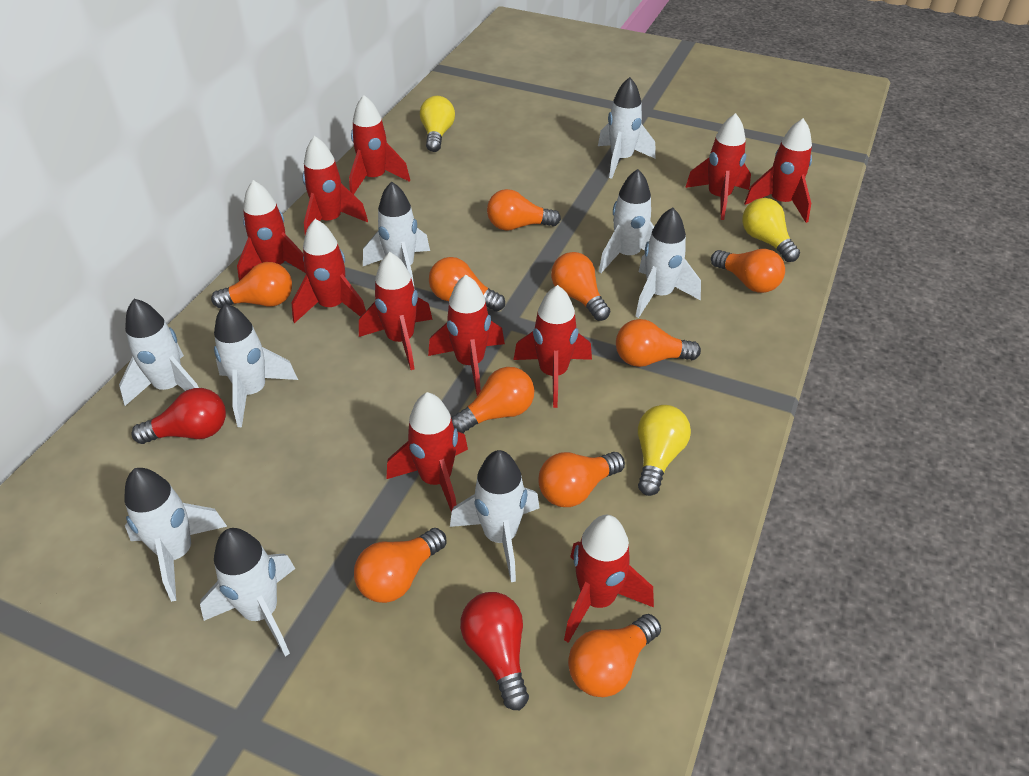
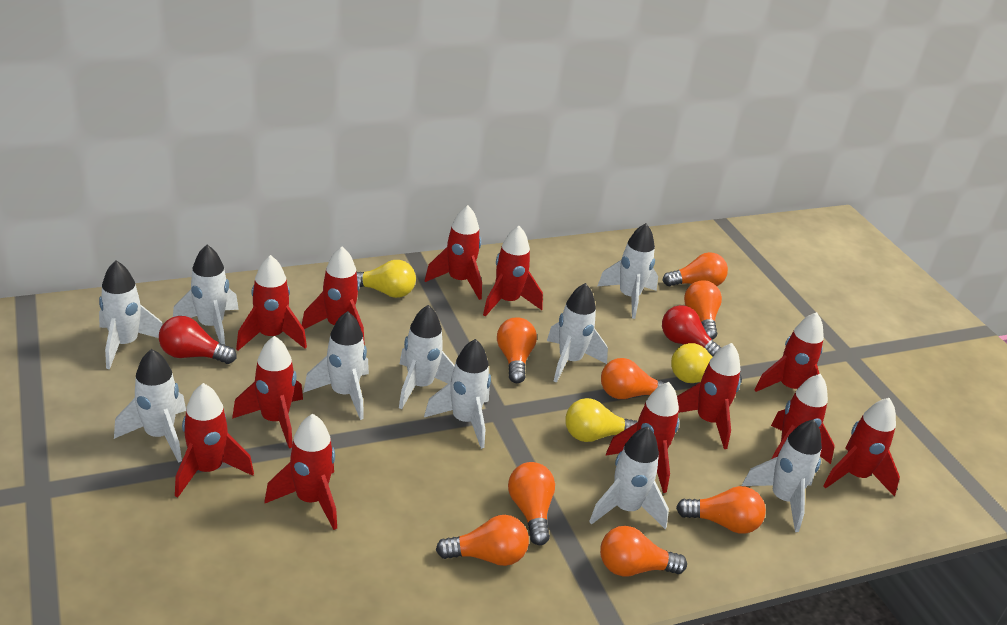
orange light bulb: [211,262,292,308] [354,528,447,603] [429,257,505,312] [451,367,534,433] [487,189,561,231] [538,452,625,507] [551,252,610,321] [568,614,661,697] [616,319,701,367] [711,249,785,293] = 10 -> [436,515,529,566] [497,317,537,383] [508,462,555,545] [600,526,687,577] [601,358,666,399] [663,252,728,286] [676,486,766,534] [684,280,722,340] = 8
red rocket: [237,180,305,281] [292,219,366,323] [303,136,368,235] [349,95,410,195] [359,252,433,370] [386,392,468,513] [428,275,505,396] [514,285,592,408] [564,515,654,643] [685,113,751,220] [744,118,812,223] = 11 -> [175,383,254,498] [232,336,303,448] [236,255,307,351] [265,414,337,530] [302,247,364,341] [425,205,482,300] [483,226,543,317] [606,382,679,493] [677,343,741,449] [755,312,824,392] [771,374,835,464] [823,398,900,496] = 12
white rocket: [119,299,199,406] [124,468,227,602] [200,528,295,656] [214,304,298,427] [363,182,430,290] [450,450,540,582] [598,77,656,179] [599,169,654,273] [635,207,701,318] = 9 -> [99,261,163,369] [114,349,186,463] [173,245,239,345] [303,311,369,420] [399,305,455,409] [424,339,491,449] [547,283,608,383] [589,427,669,529] [598,223,658,319] [742,419,822,532] = 10

